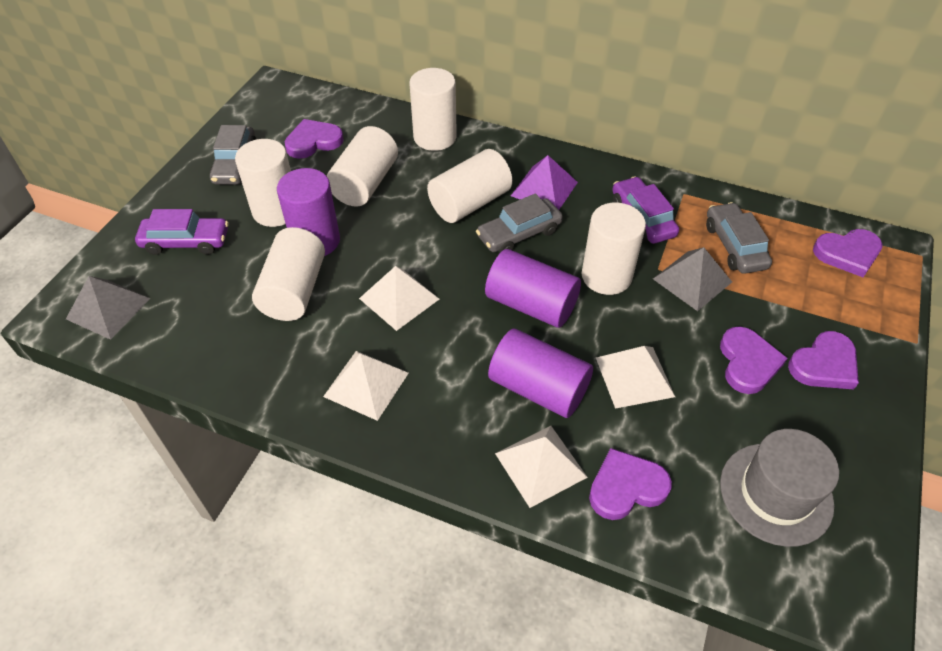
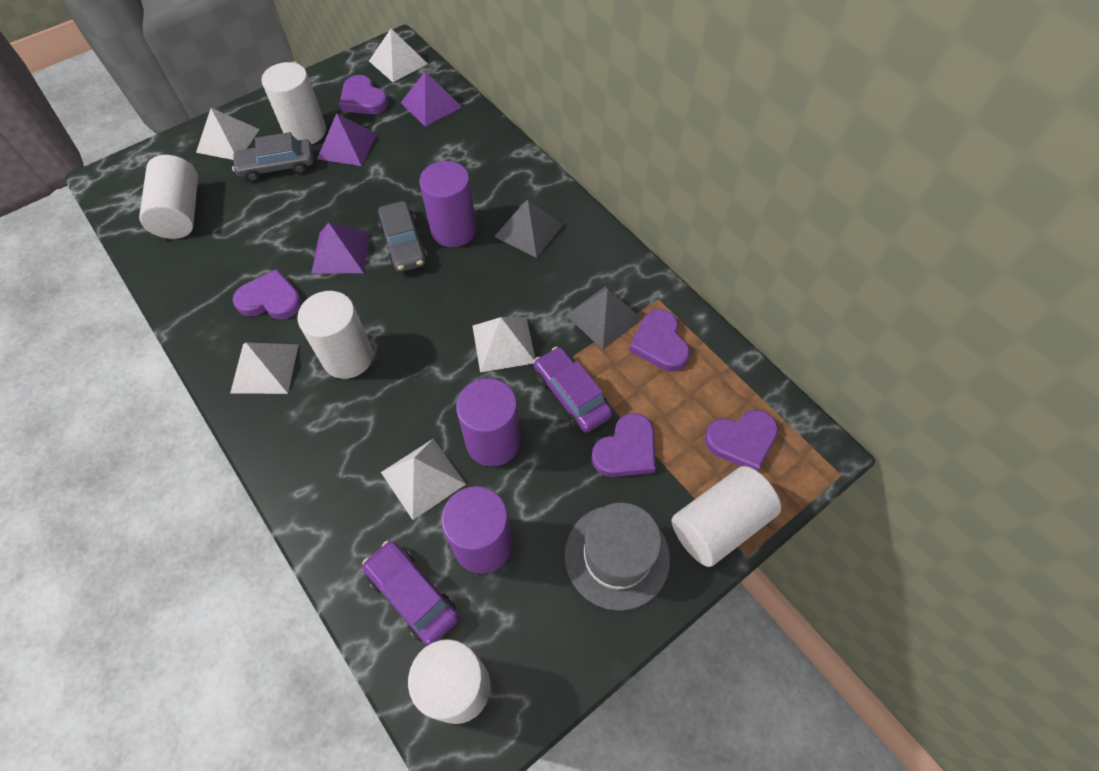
grey car: [210,125,256,185] [476,193,563,253] [706,202,772,274] = 3 -> [232,132,314,181] [378,201,427,272] = 2
purple pyramid: [511,155,578,210] = 1 -> [311,222,370,274] [317,113,377,166] [401,71,462,127] = 3
white cylinder: [235,139,291,227] [252,227,325,321] [327,126,398,207] [409,68,457,151] [427,149,512,223] [582,203,646,295] = 6 -> [139,155,198,239] [262,62,326,144] [297,291,373,379] [408,639,491,724] [672,466,781,567] = 5
white pyramid: [323,351,408,421] [359,266,439,331] [495,426,588,508] [596,346,675,409] = 4 -> [196,108,260,160] [230,343,299,394] [369,29,428,82] [381,439,466,520] [473,317,535,372] = 5

